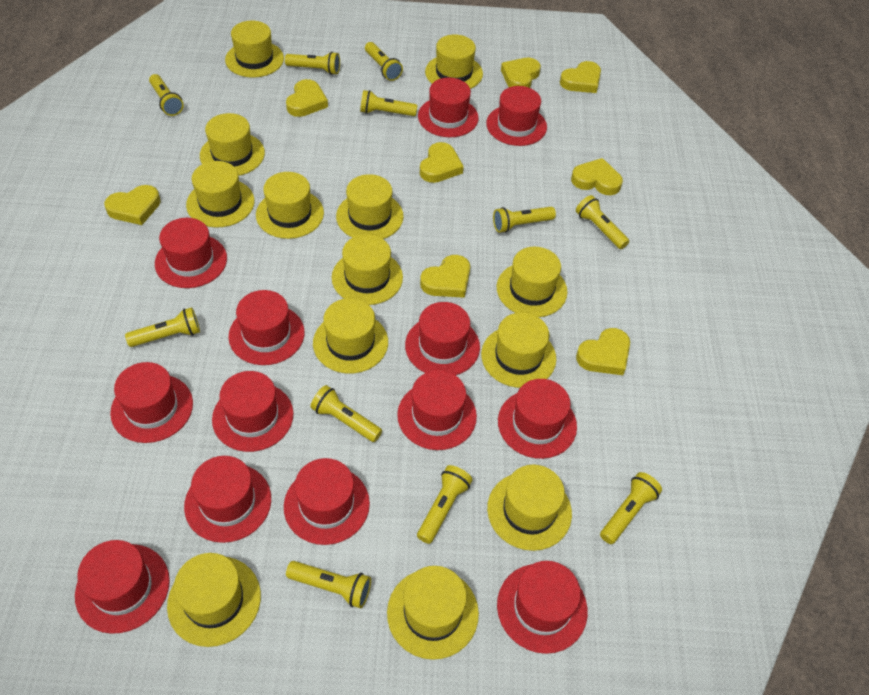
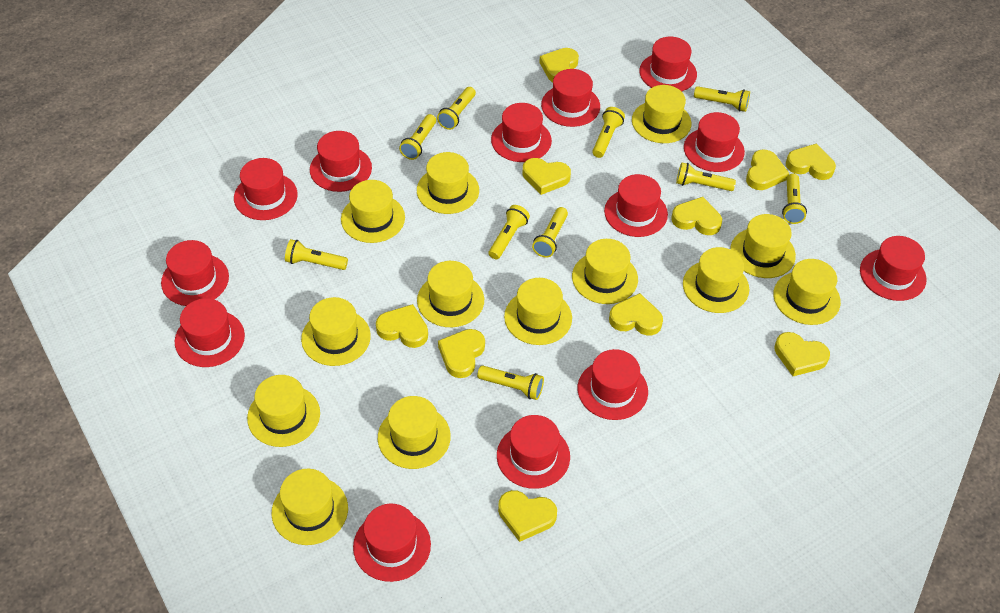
yellow flashlight: [125,307,200,347] [149,74,184,116] [285,52,340,75] [286,561,371,608] [310,385,382,442] [360,90,417,116] [365,42,403,81] [417,465,472,544] [493,207,556,233] [576,195,629,249] [600,472,662,544] = 11 -> [285,239,348,270] [399,114,436,160] [437,87,476,130] [477,366,544,400] [489,205,530,259] [532,207,568,258] [592,107,625,158] [676,162,736,191] [694,86,750,112] [782,174,807,224] = 10
yellow heart: [104,185,161,225] [286,79,328,117] [420,142,464,183] [420,255,470,298] [501,58,541,88] [560,61,601,93] [571,158,623,195] [576,328,630,375] = 8 -> [376,304,428,348] [438,329,485,378] [498,490,557,542] [523,158,571,195] [539,48,579,82] [609,293,663,335] [672,197,722,235] [746,149,789,190] [774,332,830,376] [786,144,836,180] = 10

